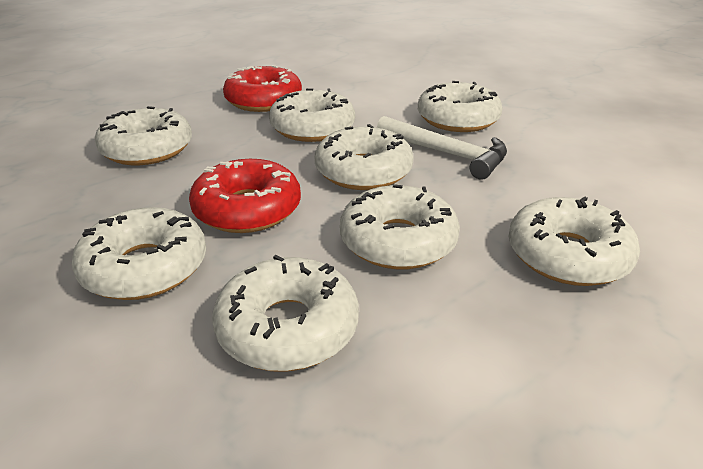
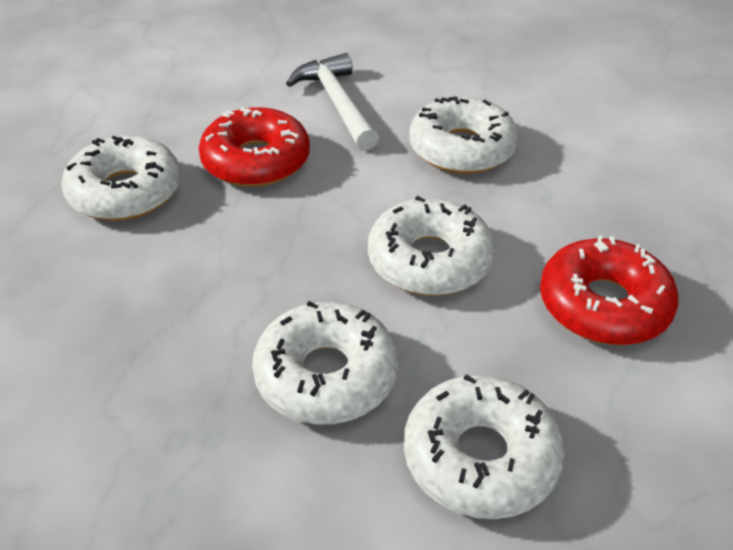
white donut: [71,207,206,300] [95,106,192,165] [213,255,359,372] [269,88,355,142] [315,124,414,190] [340,184,460,269] [418,81,502,132] [509,197,640,286] = 8 -> [61,136,181,221] [252,301,398,425] [368,196,495,296] [404,374,565,519] [409,96,518,174] = 5

